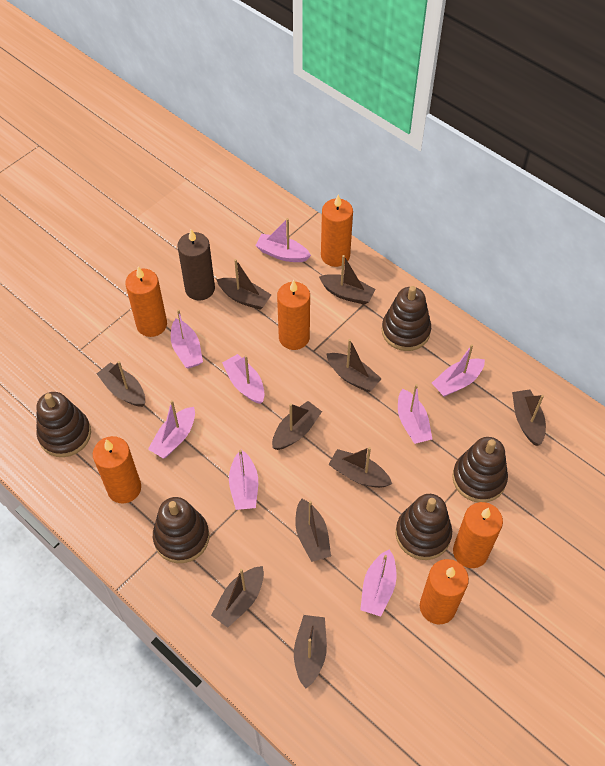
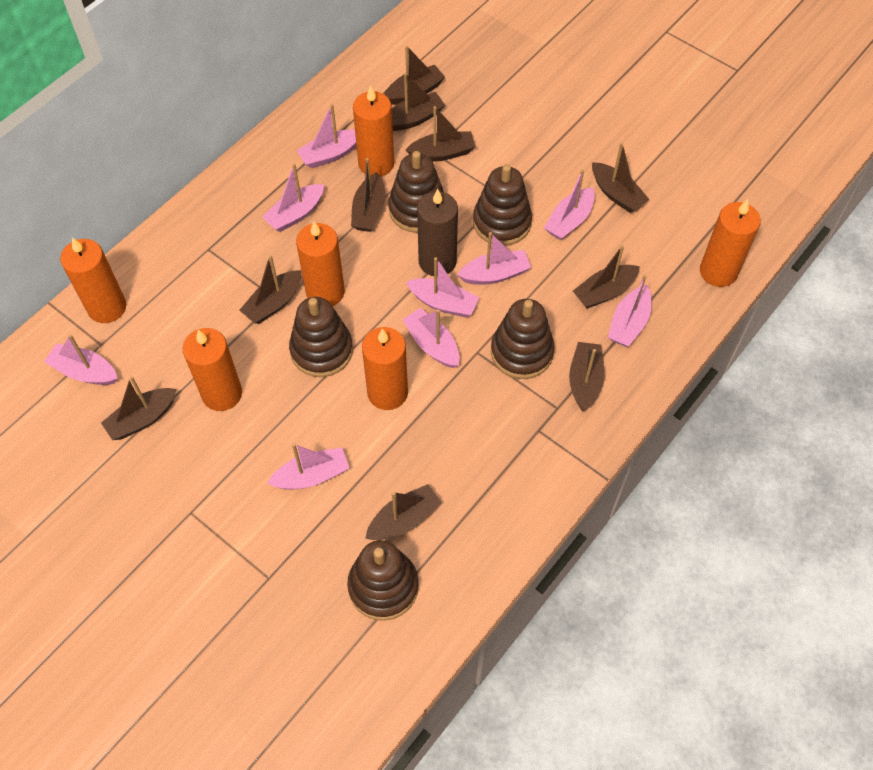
pink boat: [148,400,195,459] [171,309,203,369] [222,354,265,404] [229,450,258,510] [255,218,311,262] [360,549,396,617] [398,384,432,444] [432,344,485,397] = 8 -> [44,334,118,385] [262,163,324,232] [267,443,349,490] [297,104,356,168] [402,308,460,368] [406,257,479,317] [457,232,531,285] [544,169,595,240] [608,274,652,347] = 9

